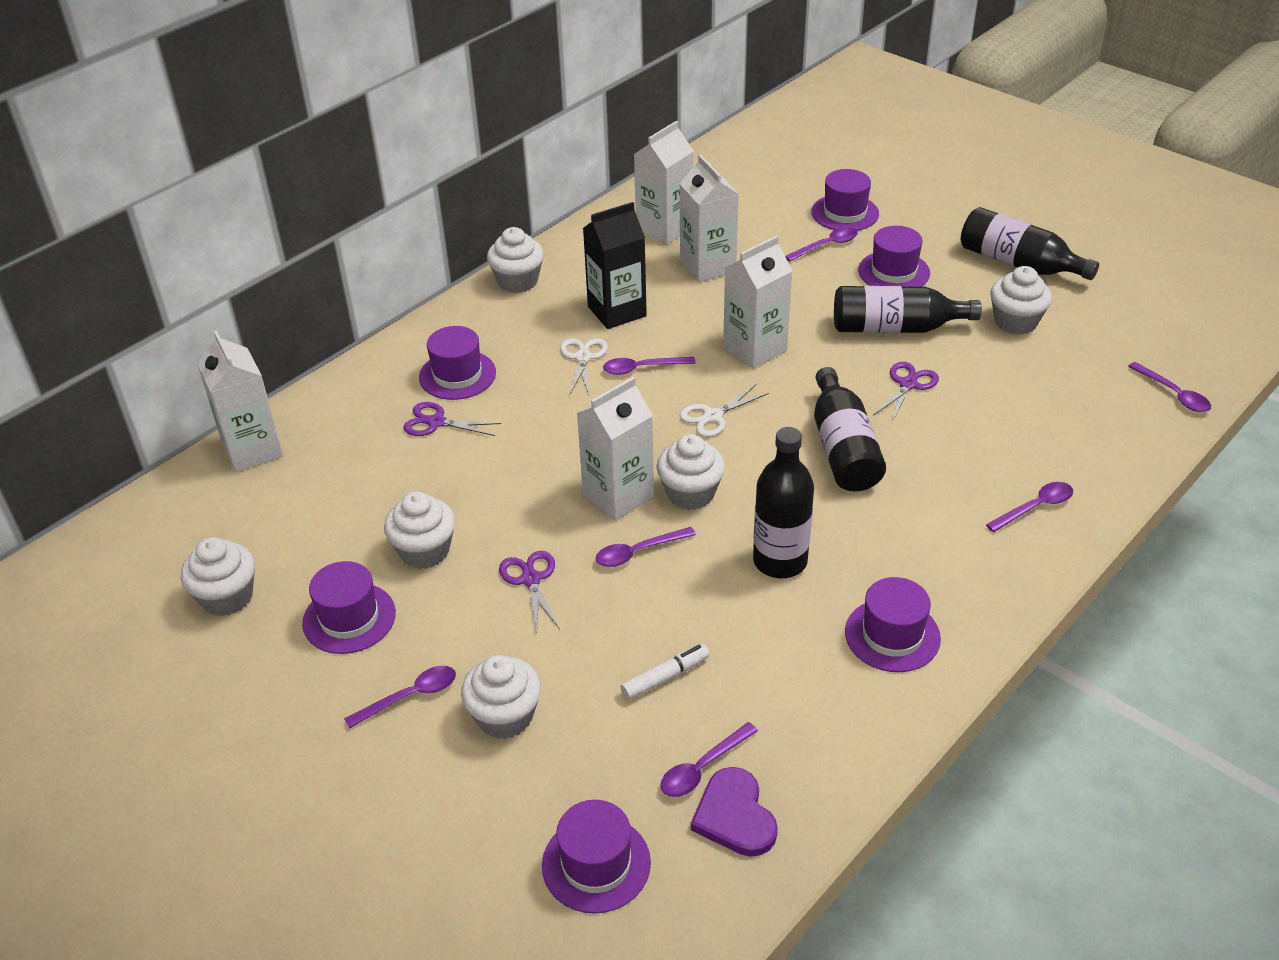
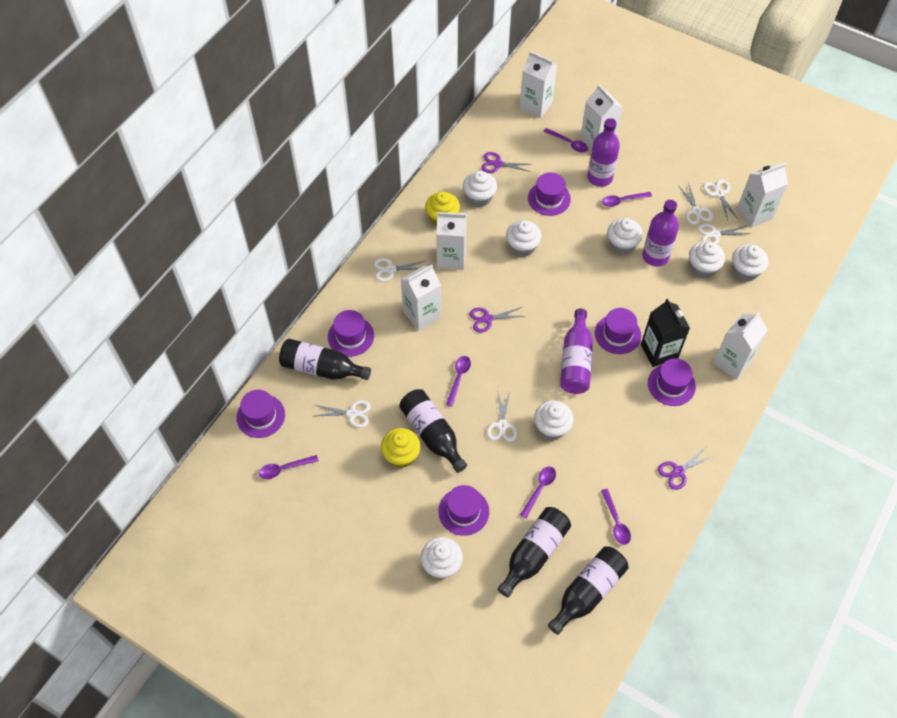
purple bottle: none = 0 -> [560,309,593,394] [587,118,620,187] [642,200,679,266] = 3
purple heart: [691,767,778,857] = 1 -> none = 0
purple spoon: [344,666,456,729] [595,527,696,567] [603,357,696,375] [661,722,758,797] [785,227,857,262] [986,482,1073,532] [1128,362,1211,412] = 7 -> [259,455,319,479] [446,356,471,407] [520,466,556,519] [543,128,588,152] [601,489,631,545] [602,192,652,207] = 6
white carton: [197,331,283,472] [577,376,654,521] [634,121,694,245] [679,154,739,282] [723,236,793,369] = 5 -> [401,265,441,331] [436,212,467,270] [520,51,557,118] [580,84,622,151] [713,312,768,380] [737,163,788,228] = 6
white cupcake: [181,537,255,616] [384,492,455,569] [461,655,541,739] [487,227,544,293] [656,434,725,510] [990,266,1052,335] = 6 -> [421,537,463,579] [463,171,497,207] [506,220,542,257] [534,401,574,440] [607,218,643,255] [689,241,725,278] [732,245,768,282] = 7
white marker: [621,644,710,700] = 1 -> none = 0
white scissors: [560,338,608,396] [680,384,769,437] = 2 -> [315,400,371,428] [374,258,424,282] [487,391,517,442] [678,185,713,225] [698,224,750,244] [703,179,738,220] = 6
yellow cupcake: none = 0 -> [381,428,421,468] [425,191,460,226] = 2

